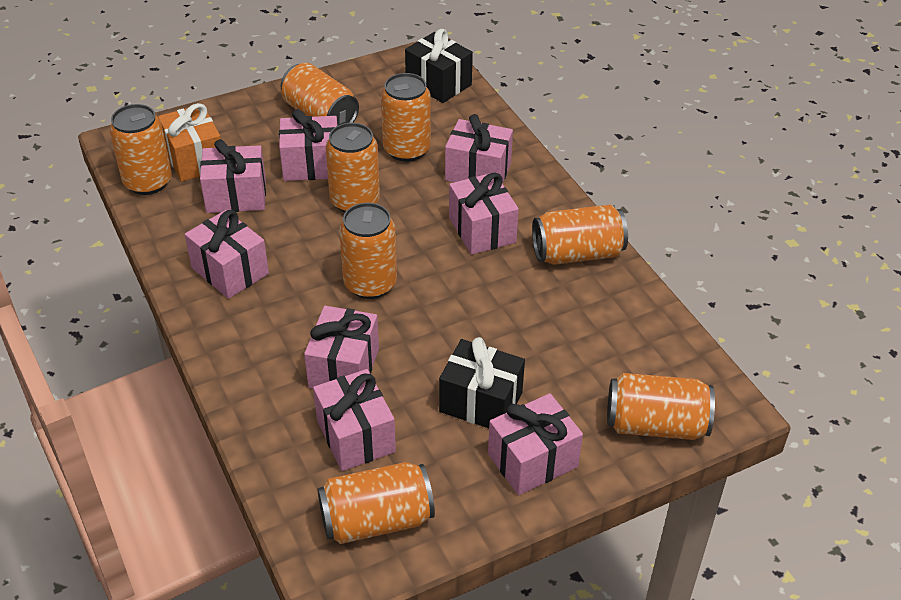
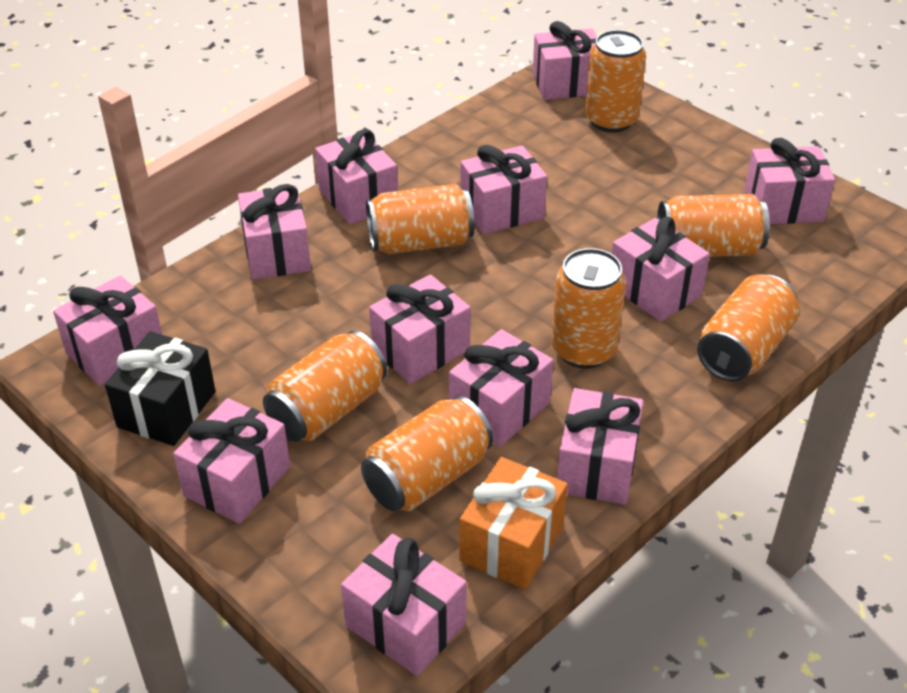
black gift: [405,29,473,103] [439,337,525,428] = 2 -> [105,331,215,446] = 1
orange can: [109,104,172,195] [281,63,359,126] [318,462,435,544] [325,123,380,213] [339,203,397,299] [381,73,431,162] [532,205,628,265] [607,373,715,440] = 8 -> [263,330,387,442] [361,396,493,511] [366,184,474,254] [551,248,626,368] [585,30,646,132] [657,194,770,257] [697,274,800,382] = 7
pink gift: [185,210,269,299] [200,139,266,213] [279,109,337,181] [304,306,379,388] [313,369,396,471] [445,114,513,184] [449,172,519,255] [488,393,583,495] = 8 -> [53,275,162,386] [173,398,290,524] [238,184,311,280] [315,129,398,225] [341,534,467,676] [369,274,471,384] [449,329,554,447] [461,145,547,235] [533,21,597,100] [557,388,643,505] [612,217,710,322] [744,138,835,224] = 12

